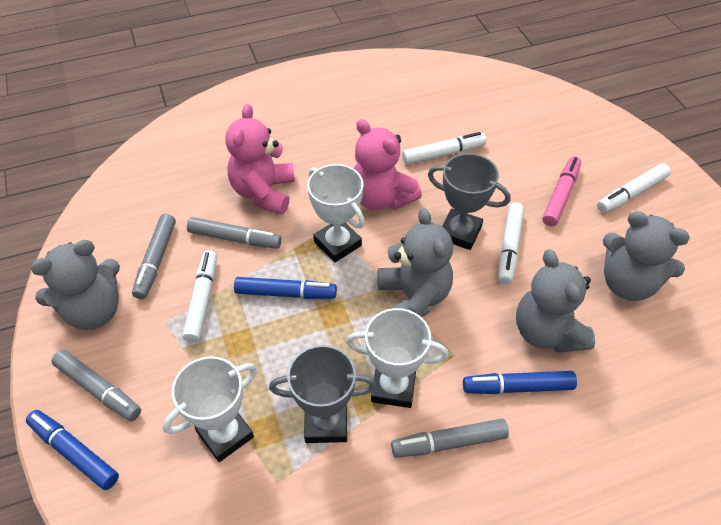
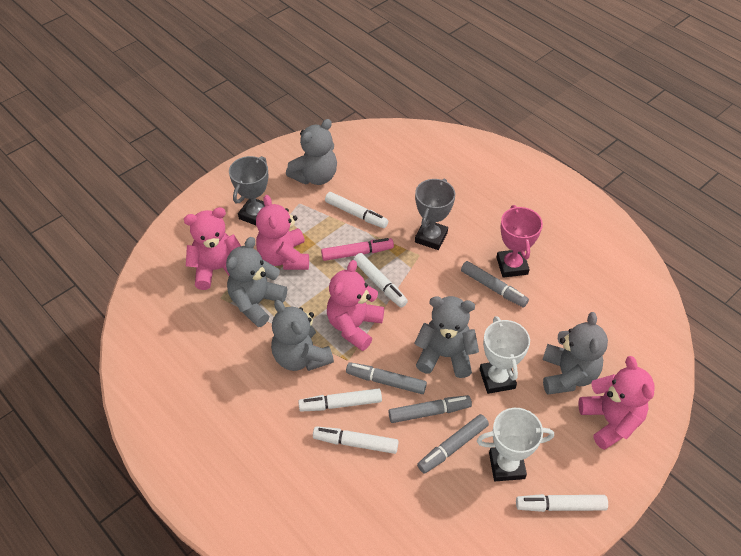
blue marker: [26,410,119,490] [234,277,337,299] [463,371,577,394] = 3 -> none = 0
grey teddy bear: [31,240,120,330] [378,208,453,317] [516,249,595,353] [603,211,690,301] = 4 -> [226,237,287,327] [271,300,334,371] [286,119,337,185] [414,296,479,378] [542,312,608,395] = 5
pink teddy bear: [225,104,295,214] [354,119,422,210] = 2 -> [184,207,241,290] [256,195,309,270] [327,260,384,351] [579,356,655,450] = 4
pink trophy: none = 0 -> [496,205,543,278] = 1
white marker: [182,250,217,343] [402,132,487,165] [498,202,524,285] [597,163,671,213] = 4 -> [298,388,382,412] [313,426,399,454] [325,192,388,228] [353,253,408,307] [516,494,608,512] = 5
white trophy: [163,356,257,462] [307,164,365,262] [346,308,449,408] = 3 -> [477,408,554,481] [480,316,530,394] = 2

